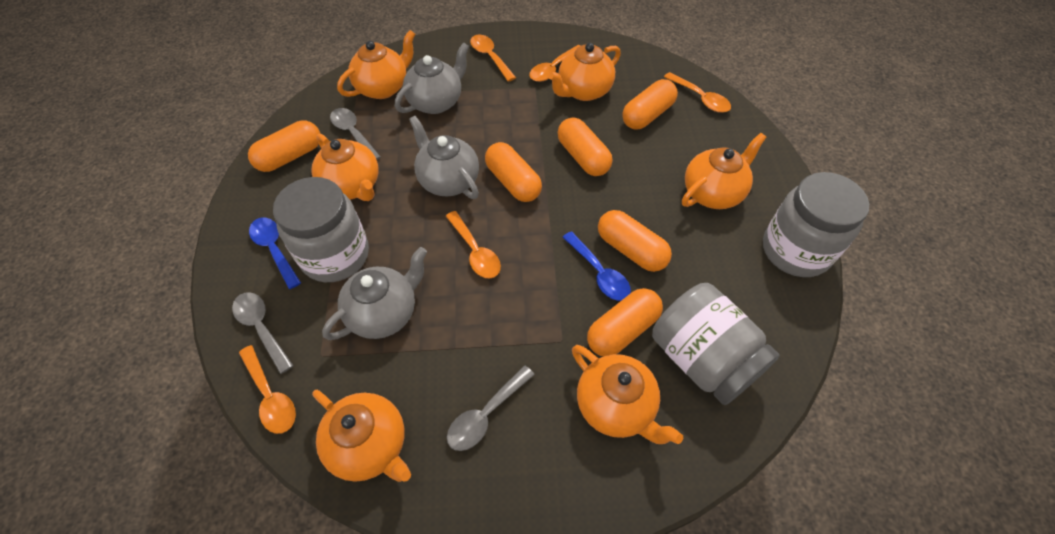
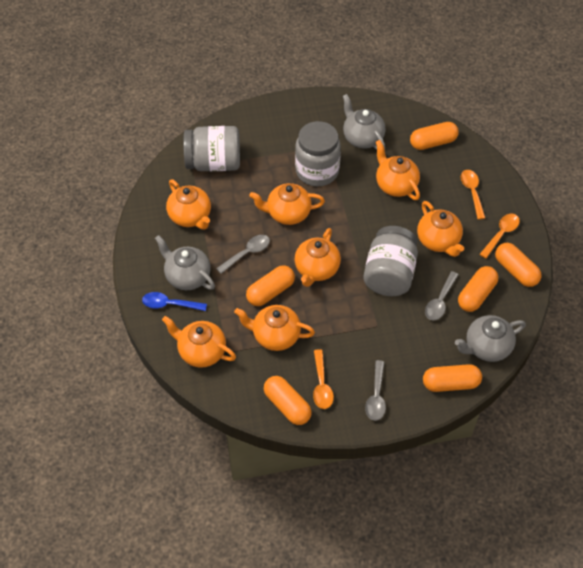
blue spoon: [249,218,301,289] [563,231,631,301] = 2 -> [142,292,207,311] = 1
orange spoon: [239,345,296,434] [446,211,501,278] [470,35,516,82] [529,45,581,82] [664,72,731,113] = 5 -> [313,349,334,409] [461,170,485,220] [479,214,520,259] = 3
orange teapot: [312,133,379,201] [312,390,411,482] [337,30,415,99] [548,43,621,101] [572,345,683,444] [682,133,766,209] = 6 -> [162,316,236,368] [166,179,211,230] [234,305,315,351] [249,183,325,225] [295,228,341,287] [376,140,420,200] [417,201,464,257] = 7

